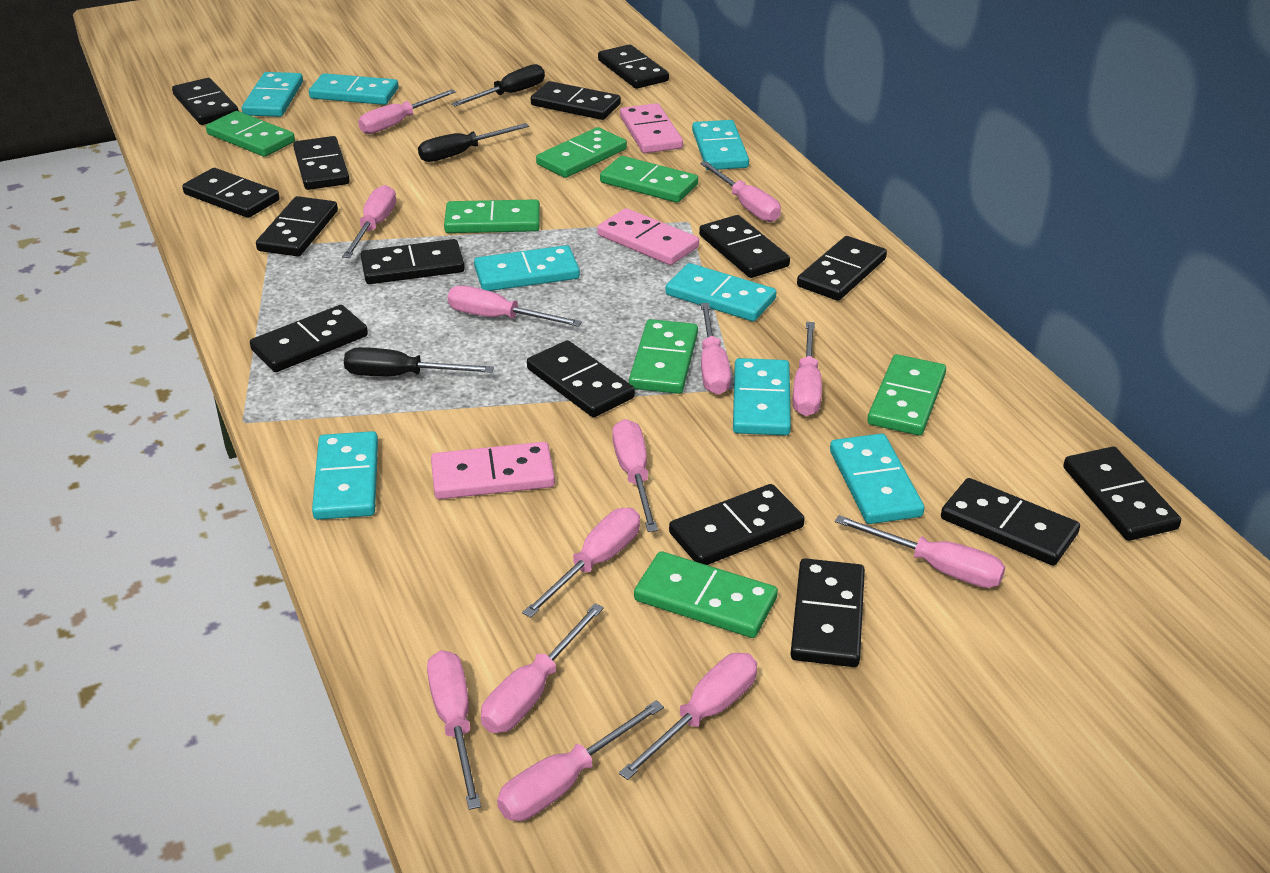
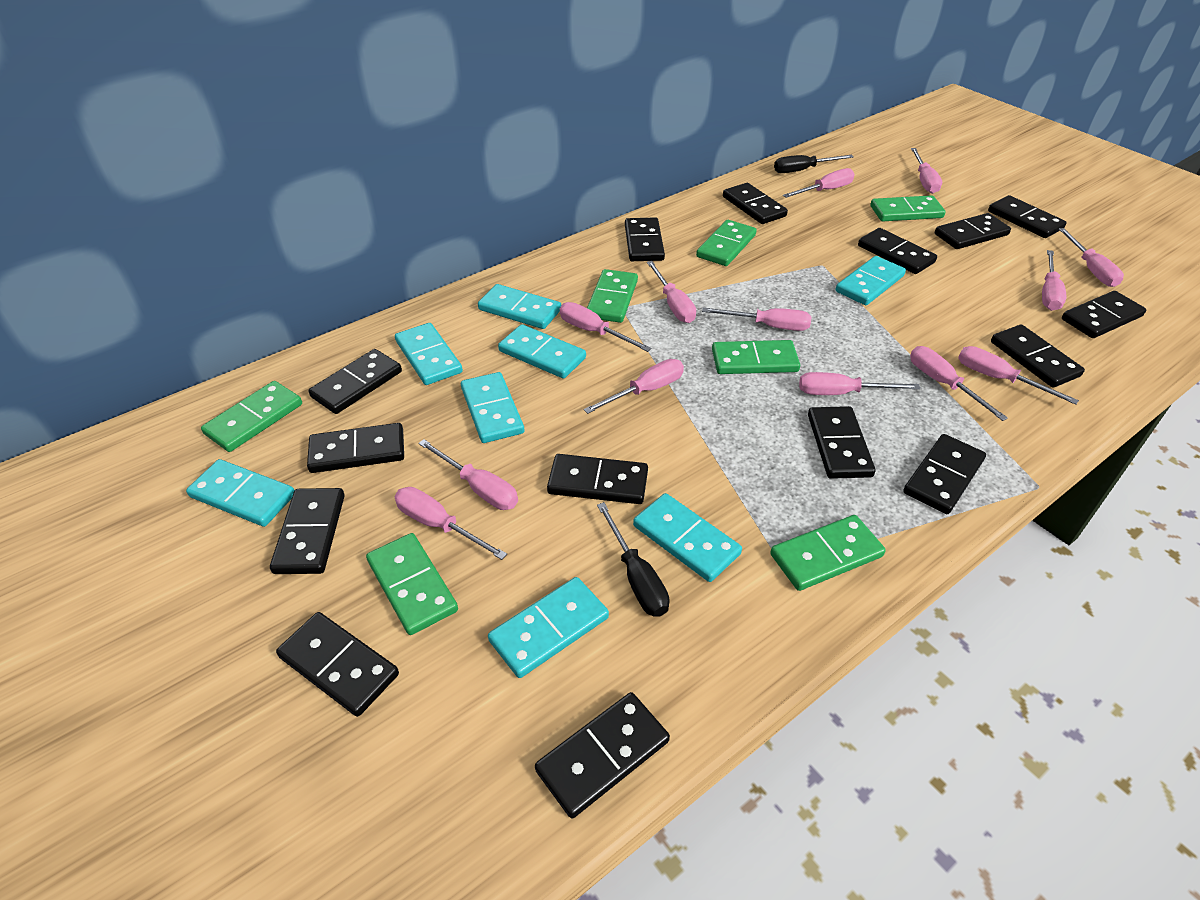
black screwdriver: [344,347,494,376] [418,123,529,162] [451,64,545,107] = 3 -> [597,502,669,617] [774,155,853,173] = 2
pink domino: [431,442,555,499] [597,208,699,265] [620,103,683,153] = 3 -> none = 0

